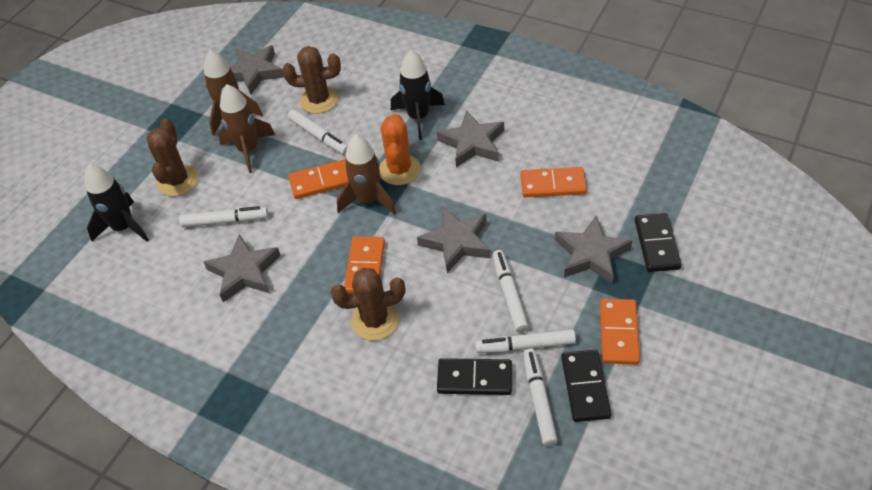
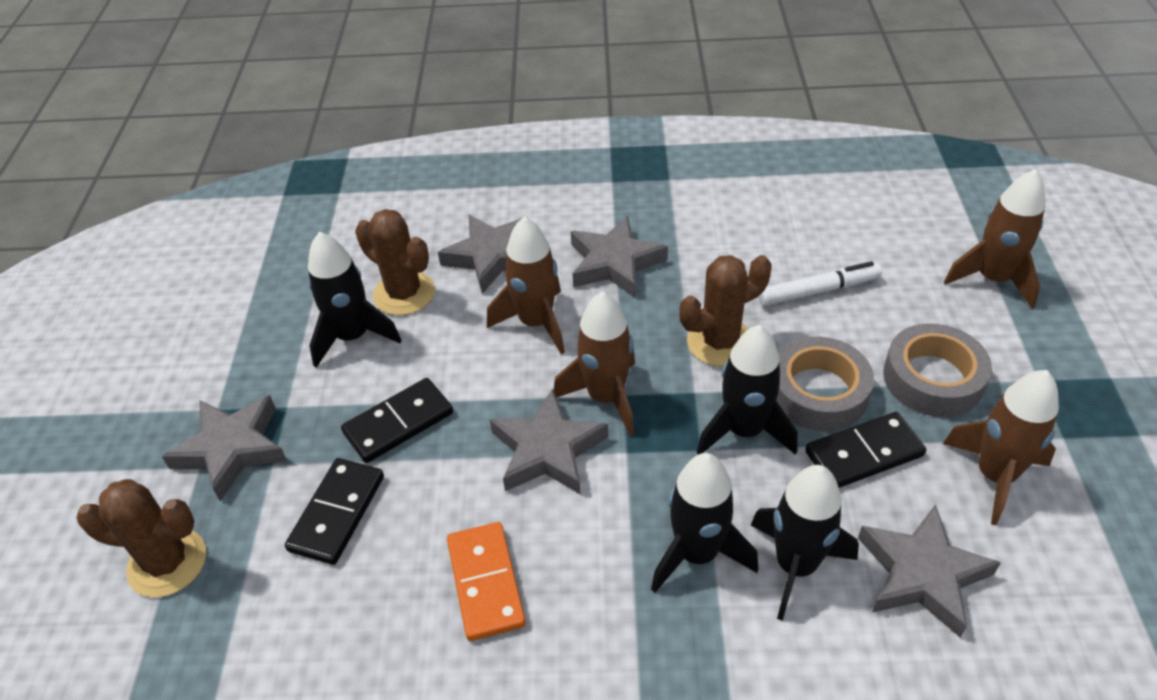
black rocket: [85,164,149,242] [391,50,445,140] = 2 -> [308,232,402,368] [651,453,758,593] [697,325,797,455] [750,465,859,621] = 4
brown rocket: [204,50,263,136] [218,84,275,173] [337,135,396,215] = 3 -> [487,216,565,354] [554,291,635,436] [943,370,1059,525] [944,169,1045,309] = 4
grey tape: none = 0 -> [776,337,874,431] [883,323,992,417] = 2
orange cactus: [379,113,421,185] = 1 -> none = 0
orange domino: [288,159,348,199] [344,236,385,294] [521,167,587,197] [600,299,640,364] = 4 -> [447,522,526,641] = 1
white marker: [179,206,268,227] [288,109,348,155] [475,329,576,353] [492,250,529,332] [523,349,558,446] = 5 -> [758,261,882,306] = 1

